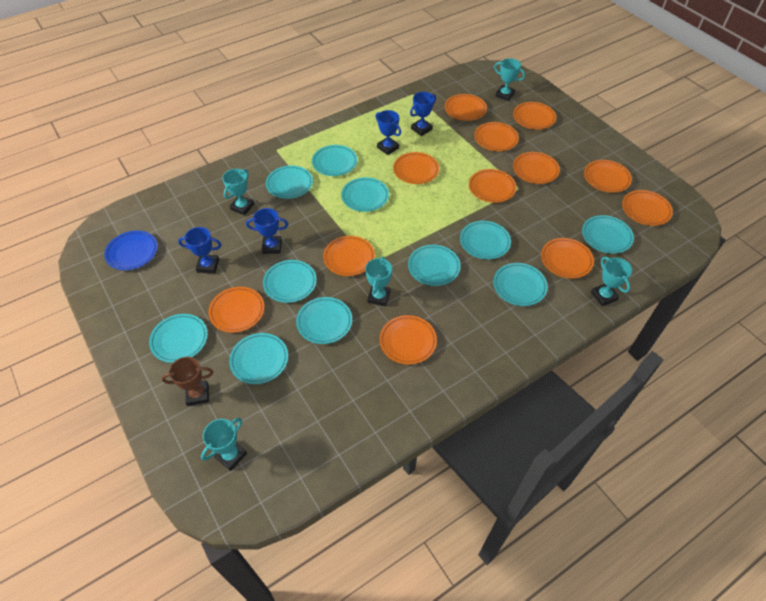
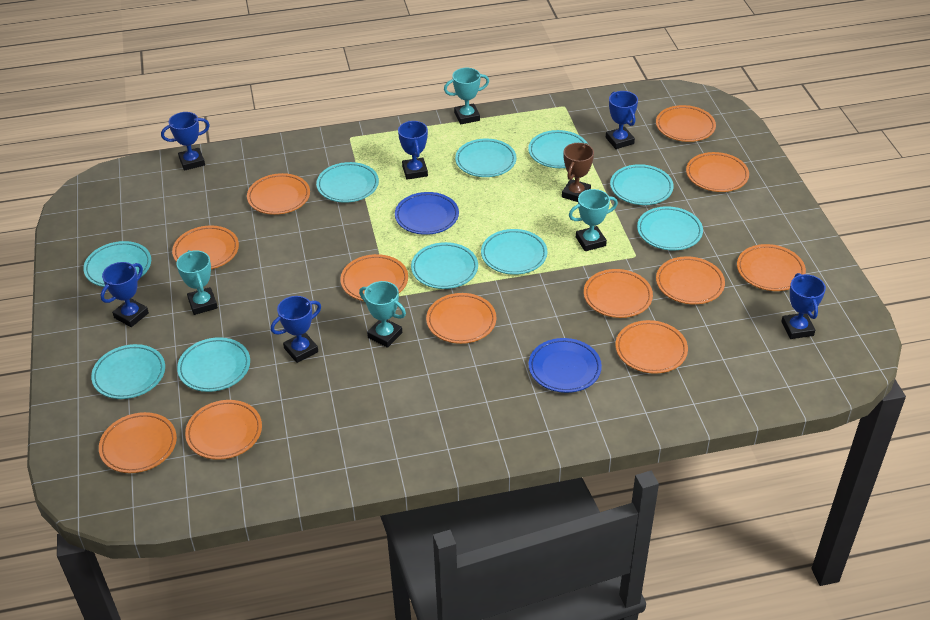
blue plate: [104,231,158,270] = 1 -> [395,192,459,235] [529,338,602,393] = 2
blue trophy: [178,227,222,273] [246,208,288,254] [376,110,401,155] [410,92,436,136] = 4 -> [101,262,149,327] [161,112,210,171] [271,296,321,363] [398,121,428,180] [606,91,638,149] [781,273,826,339] = 6
turquoise plate: [149,314,208,363] [229,333,288,384] [263,260,317,303] [266,165,313,199] [296,297,352,344] [312,145,357,176] [341,177,389,212] [408,245,461,286] [460,221,511,260] [493,263,548,306] [582,215,634,254] = 11 -> [83,241,151,287] [91,344,165,399] [177,337,250,392] [316,162,379,203] [411,242,478,289] [455,139,517,177] [481,229,547,275] [528,130,588,168] [610,164,674,205] [637,206,703,250] = 10
turquoise trophy: [201,418,247,471] [222,169,254,215] [365,257,392,306] [494,58,525,101] [591,257,632,306] = 5 -> [176,250,218,315] [359,281,406,348] [444,68,489,124] [569,189,618,251] = 4

